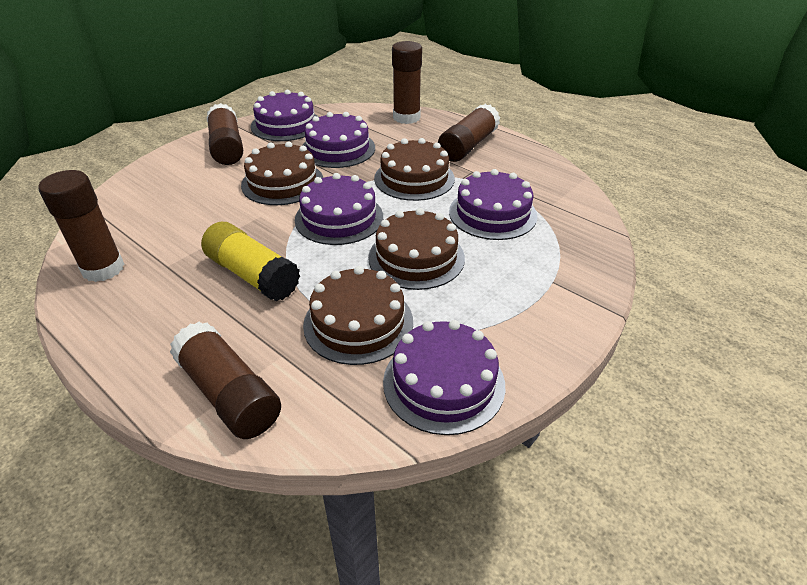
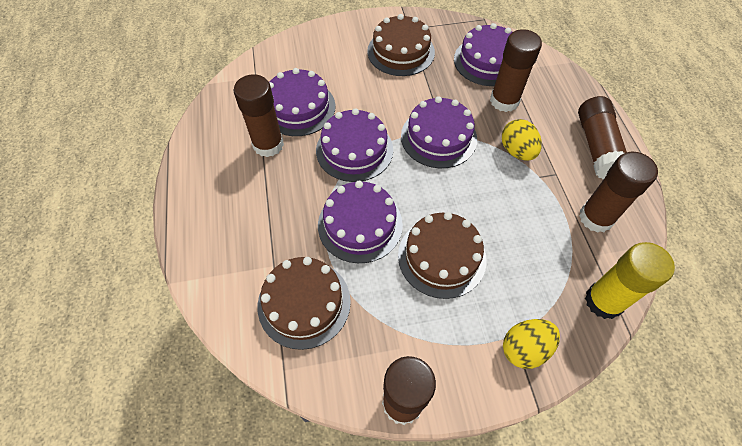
brown cake: [241,142,323,205] [303,266,413,365] [368,208,465,290] [374,138,455,201] = 4 -> [258,257,351,350] [367,14,435,76] [398,212,487,299] = 3
yellow egg: none = 0 -> [502,119,542,160] [503,319,560,369] = 2

